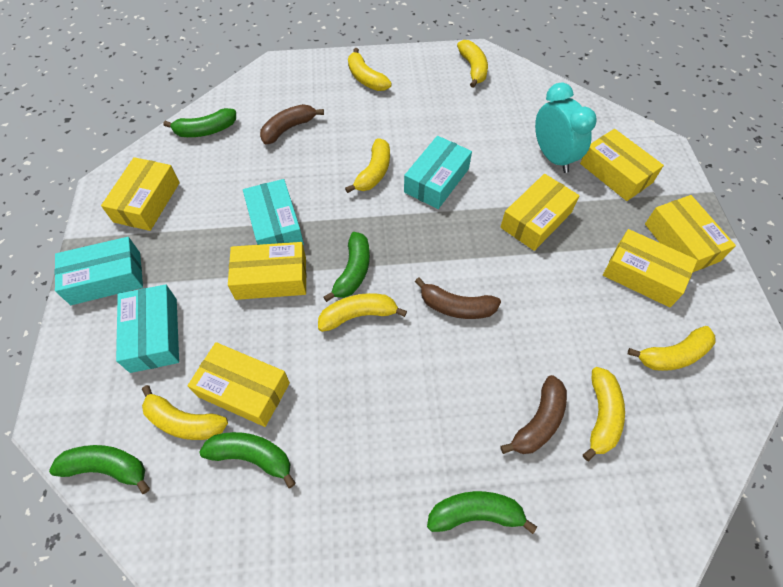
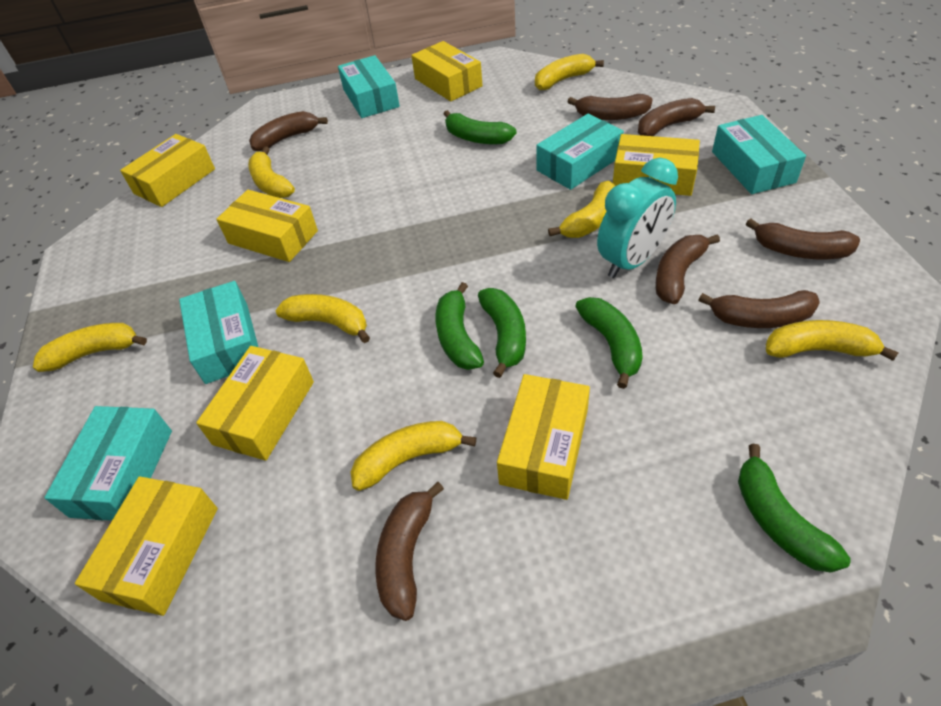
brown banana: [260,104,324,144] [415,278,501,319] [500,375,567,454] = 3 -> [249,111,328,151] [375,482,444,621] [567,94,653,120] [638,98,715,136] [655,235,720,304] [698,290,820,328] [746,219,860,259] = 7
turquoise box: [54,237,143,305] [116,284,179,373] [243,179,304,245] [404,136,472,209] = 4 -> [44,406,172,521] [179,281,258,384] [338,55,400,118] [536,114,624,190] [712,115,806,194] = 5

